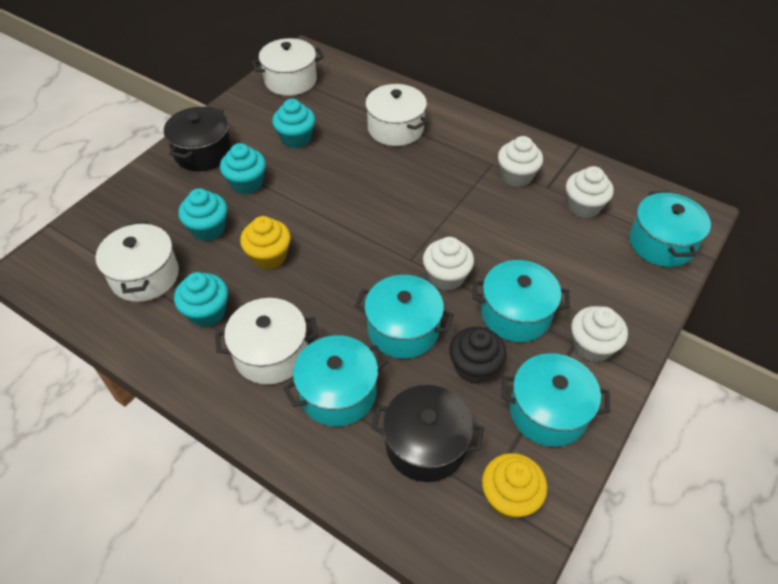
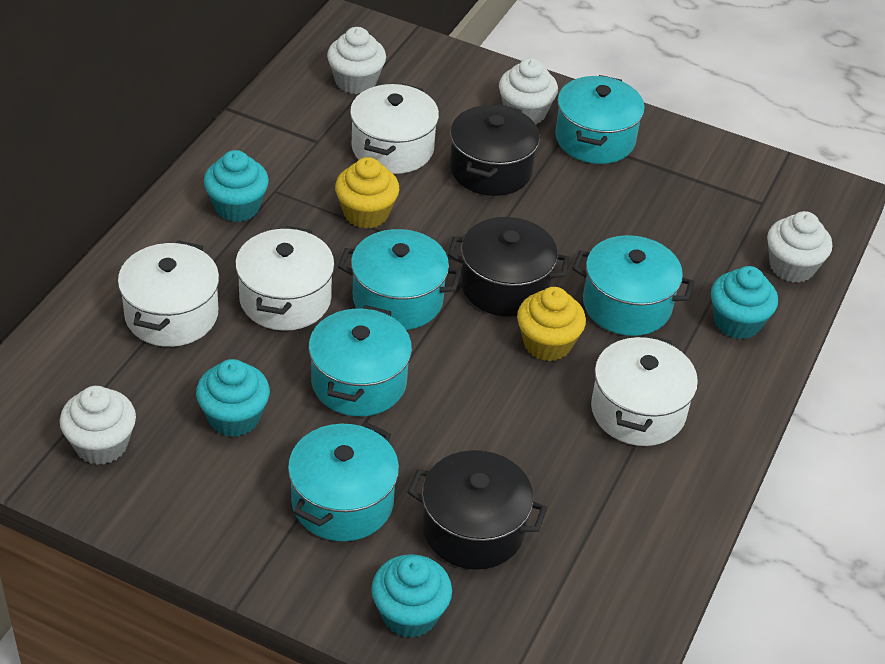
black cupcake: [449,327,506,384] = 1 -> none = 0
black pot: [164,106,232,171] [371,385,484,482] = 2 -> [407,450,547,570] [448,217,569,317] [450,104,540,196] = 3

